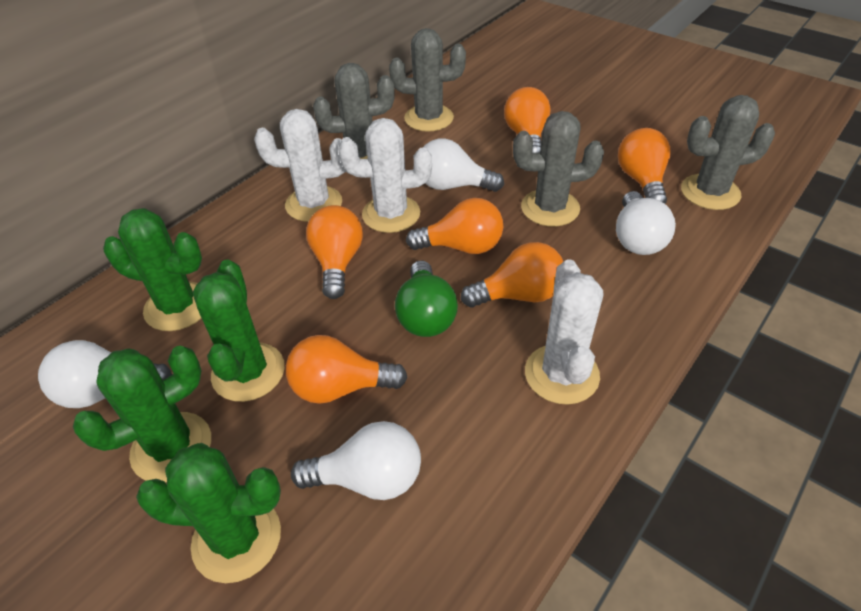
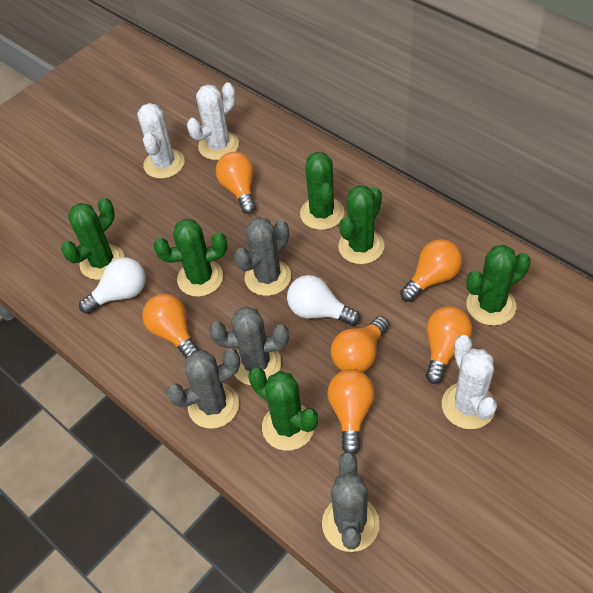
green cactus: [73,346,211,483] [103,208,202,331] [136,443,281,583] [193,260,285,402] = 4 -> [61,197,124,280] [153,219,227,297] [248,367,318,451] [300,152,344,230] [338,185,384,264] [466,245,531,326] = 6
green light bulb: [395,260,458,337] = 1 -> none = 0
white light bulb: [38,340,172,408] [291,421,421,500] [423,139,504,192] [616,191,676,255] = 4 -> [79,257,146,314] [287,275,360,326] = 2

